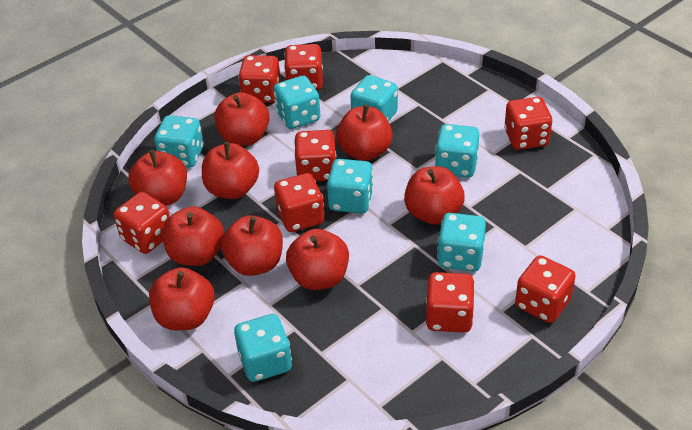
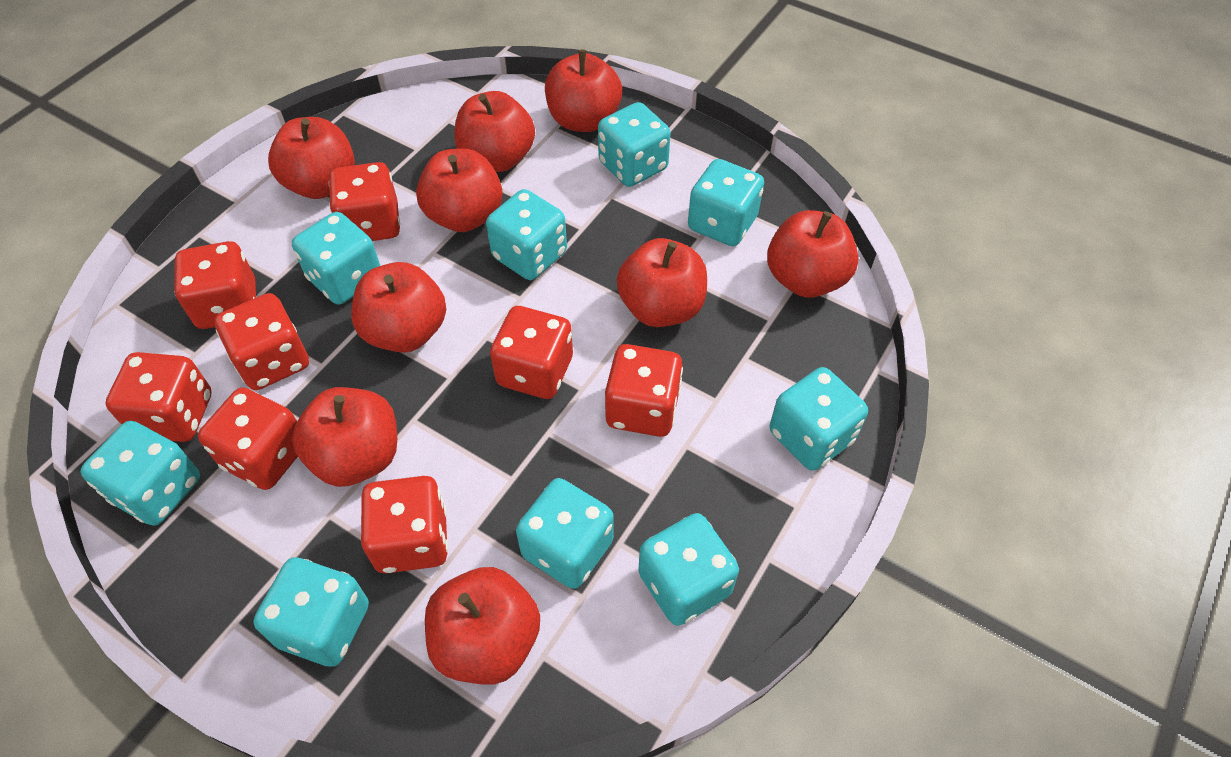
turquoise dice: [154,115,204,168] [234,314,292,382] [274,76,320,129] [327,159,374,214] [350,75,398,122] [435,124,479,177] [437,213,486,271] = 7 -> [80,421,200,526] [253,557,369,667] [292,212,380,305] [486,189,567,280] [516,478,614,589] [598,102,670,187] [638,513,739,626] [688,159,764,246] [770,367,868,471] = 9

